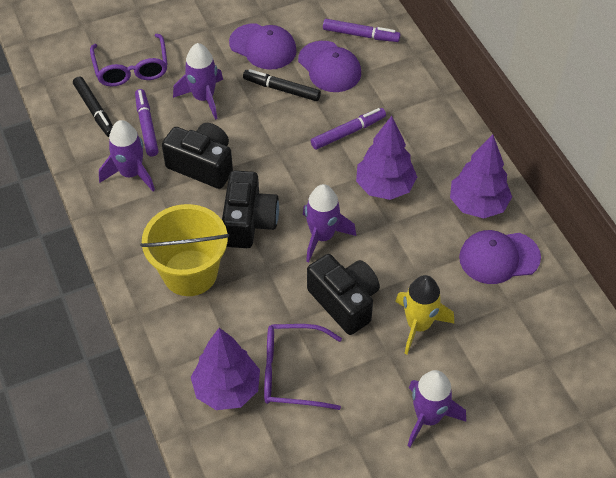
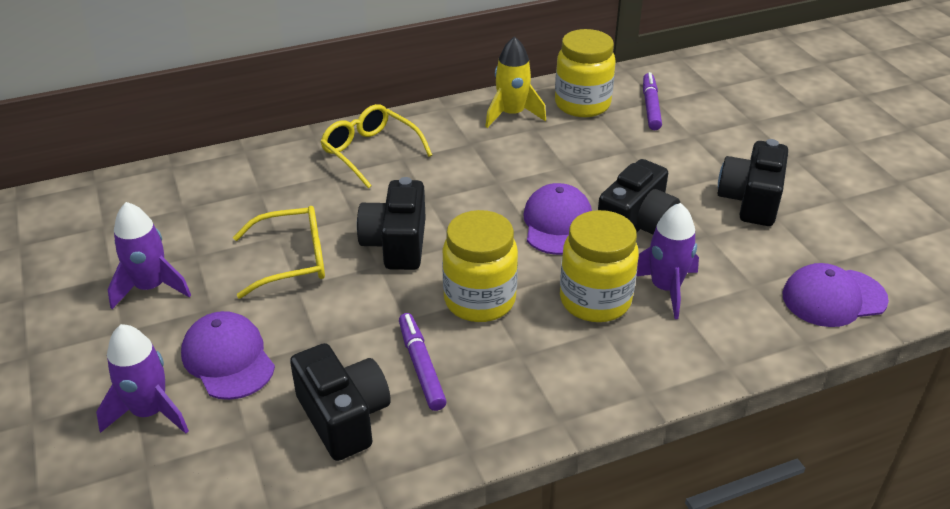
black camera: [162,123,233,189] [222,170,279,248] [307,254,380,335] = 3 -> [290,343,391,461] [357,177,426,270] [598,159,680,234] [717,139,788,226] = 4
black marker: [73,77,113,137] [243,69,321,101] = 2 -> none = 0
purple glasses: [90,34,168,87] [264,324,342,410] = 2 -> none = 0
purple marker: [135,89,159,156] [311,108,386,150] [323,19,401,42] = 3 -> [399,313,447,411] [643,72,662,130] = 2
purple rocket: [99,120,155,191] [173,43,223,120] [303,184,356,262] [407,370,466,447] = 4 -> [96,324,189,434] [107,202,191,309] [637,203,699,319] = 3
purple tree: [191,328,260,410] [356,116,417,200] [450,135,512,218] = 3 -> none = 0
yellow bucket: [140,204,229,296] = 1 -> none = 0
yellow glasses: none = 0 -> [233,206,325,299] [320,104,432,189] = 2
yellow jar: none = 0 -> [442,210,518,322] [555,29,616,117] [560,210,639,322] = 3

